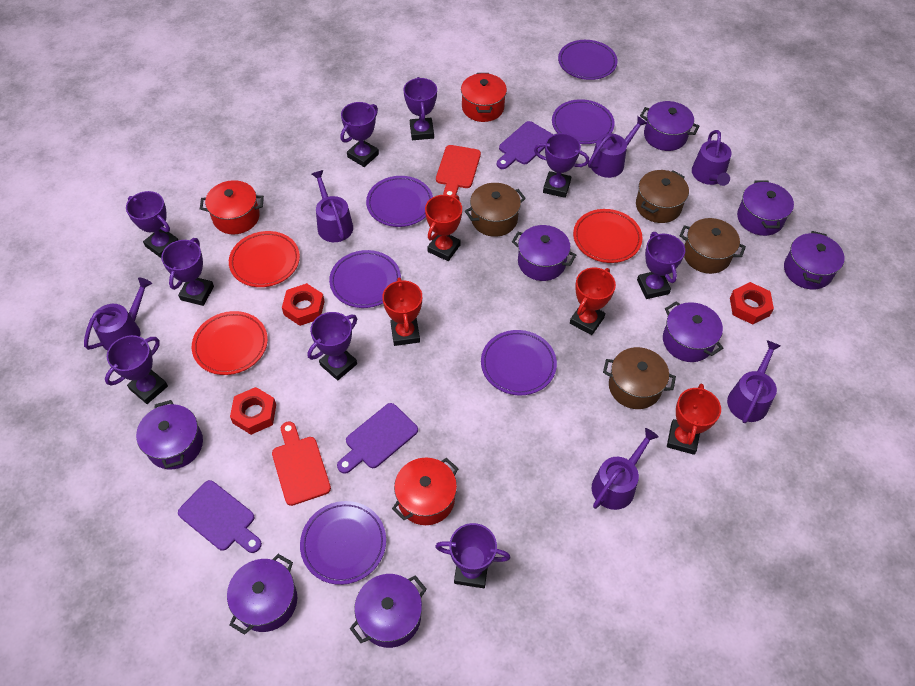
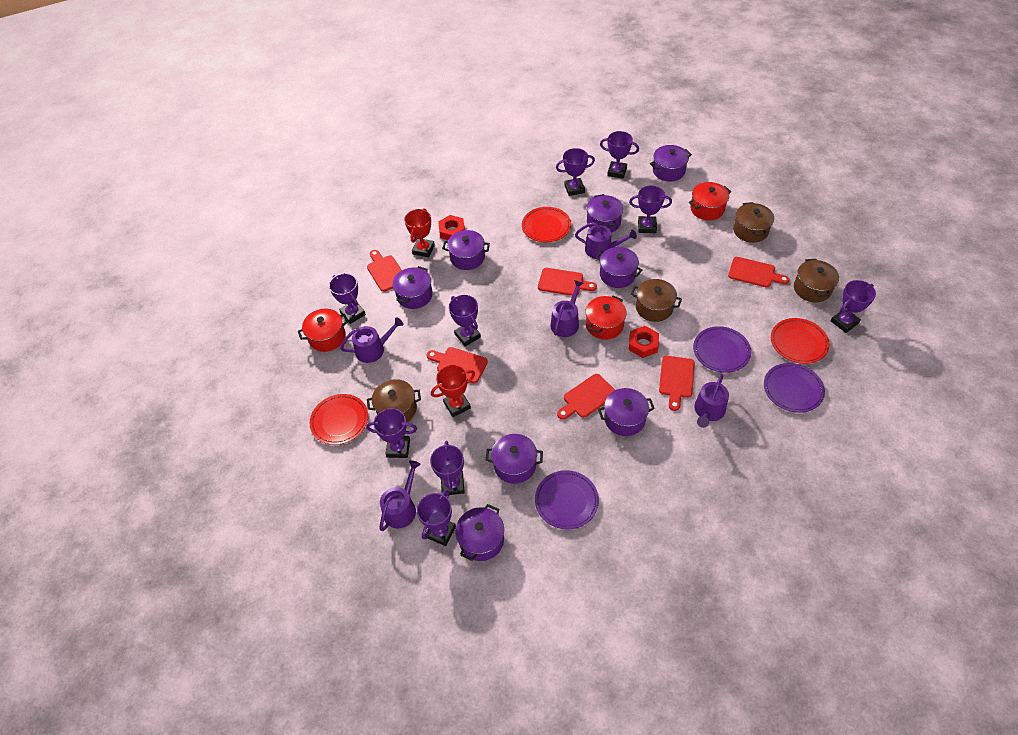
purple cutting board: [178,480,262,553] [337,403,418,474] [497,121,553,169] = 3 -> none = 0
purple plate: [300,501,386,585] [329,250,401,308] [366,176,433,227] [481,330,557,395] [552,99,615,144] [558,40,618,80] = 6 -> [535,470,599,530] [693,326,751,373] [764,363,825,413] = 3
purple watering can: [84,278,152,351] [312,170,353,242] [588,116,647,178] [592,428,659,510] [692,130,732,186] [727,340,781,423] = 6 -> [340,317,403,363] [379,460,421,531] [550,280,583,337] [575,222,637,259] [694,374,729,428] = 5
red cutting board: [272,421,331,506] [436,145,481,196] = 2 -> [367,250,402,292] [427,347,488,383] [538,268,597,296] [557,374,615,420] [659,356,695,411] [728,257,789,288] = 6
red nut: [230,387,276,435] [282,283,325,326] [730,282,774,325] = 3 -> [438,215,465,240] [629,326,659,358] = 2
red trophy: [382,277,422,346] [425,195,462,261] [570,267,616,335] [667,384,721,455] = 4 -> [404,208,435,258] [431,365,475,417] = 2

